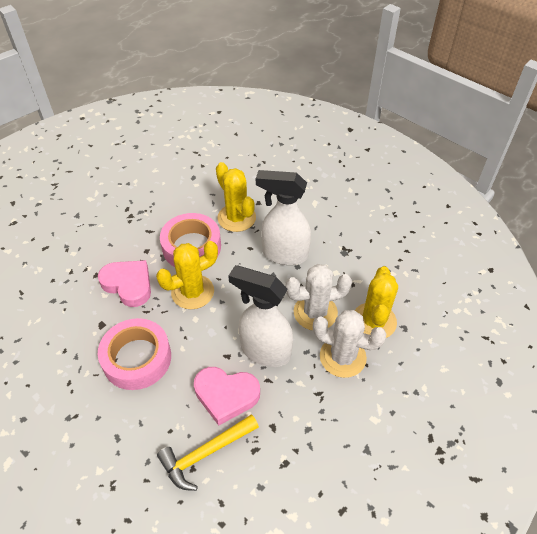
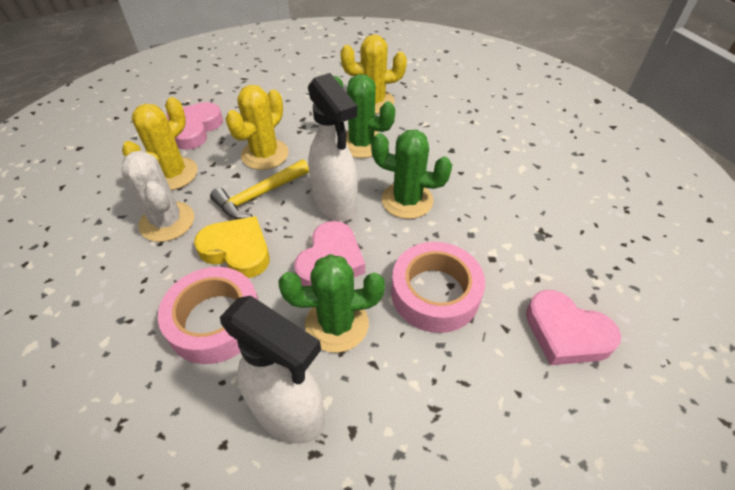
green cactus: none = 0 -> [279,254,385,352] [333,74,395,158] [371,130,452,219] = 3
pink heart: [98,260,151,307] [194,367,260,426] = 2 -> [167,102,223,150] [294,221,365,286] [526,290,621,365] = 3
white cactus: [285,264,352,330] [313,310,387,378] = 2 -> [121,150,194,242] = 1
yellow heart: none = 0 -> [194,216,270,278] = 1

